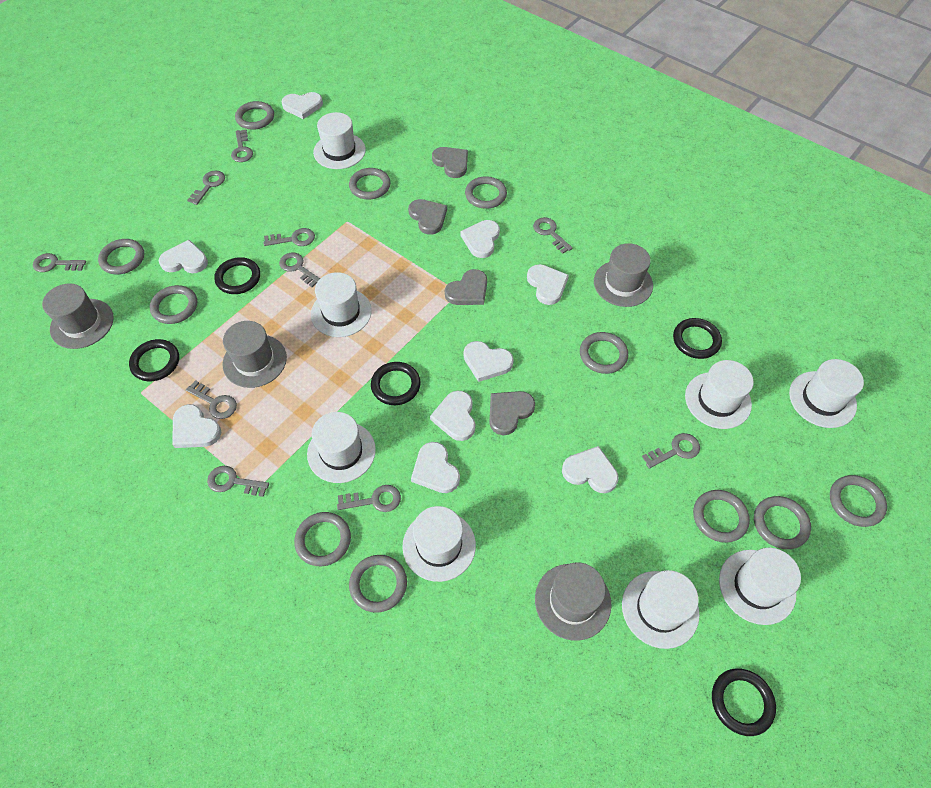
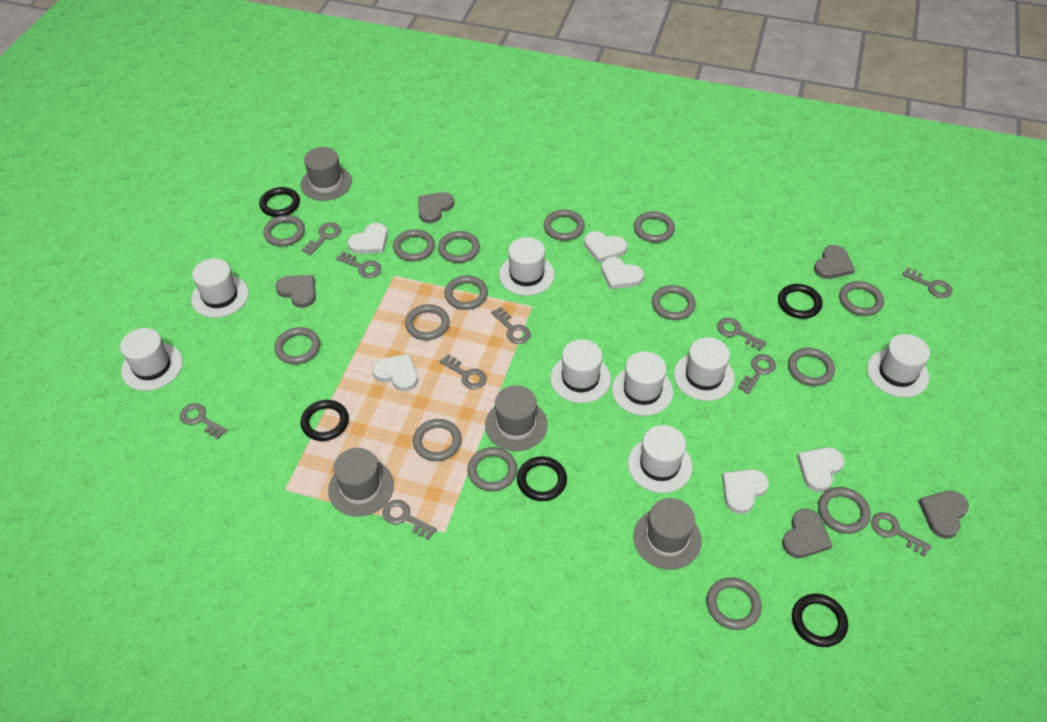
grey heart: [408,199,447,235] [432,147,468,178] [445,269,487,305] [489,391,535,435] = 4 -> [275,275,316,308] [418,192,454,223] [782,509,832,558] [814,245,855,279] [918,491,969,539] = 5
grey ring: [98,239,144,274] [150,285,197,324] [235,101,274,130] [294,512,351,566] [349,168,390,199] [349,555,407,613] [465,176,507,209] [580,332,628,374] [693,490,750,543] [754,496,811,549] [830,475,887,527] = 11 -> [263,215,305,246] [274,327,320,364] [393,229,435,261] [405,304,450,340] [413,419,462,461] [438,231,480,263] [445,275,488,310] [468,447,517,491] [544,210,585,241] [634,211,675,243] [652,285,696,320] [706,578,762,630] [788,348,835,386] [818,487,870,534] [839,281,884,316] = 15
white heart: [159,240,208,273] [172,404,221,448] [281,92,323,119] [411,442,460,493] [430,391,475,441] [460,220,500,258] [463,341,514,382] [527,264,569,305] [562,446,619,493] = 9 -> [348,223,388,254] [372,354,418,391] [584,231,627,263] [601,257,644,289] [722,469,769,514] [797,447,845,492] = 6

